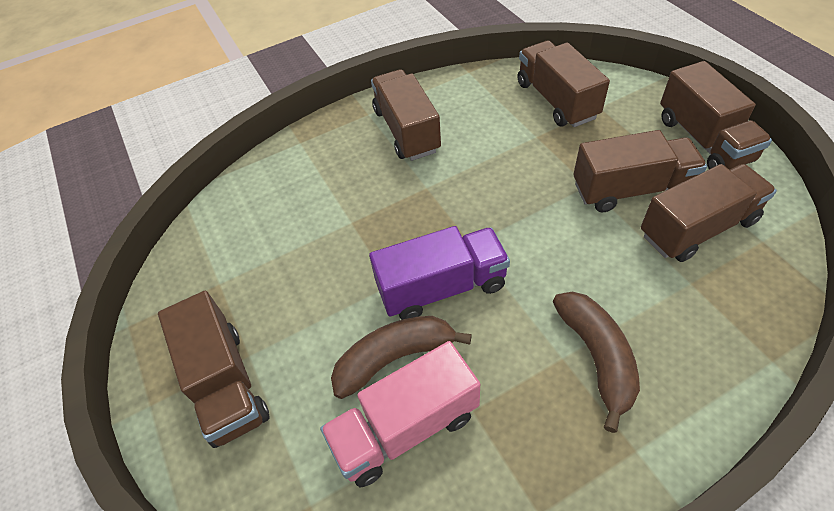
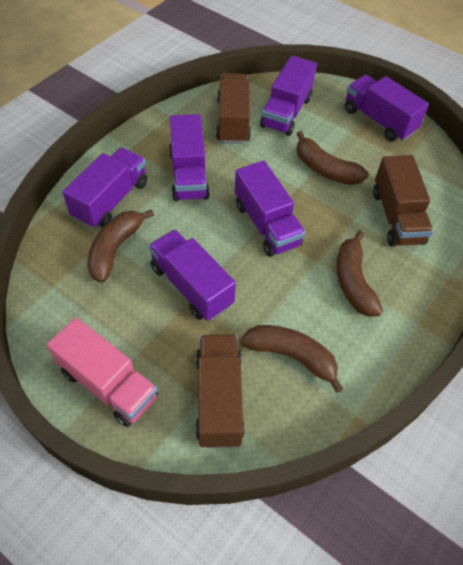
brown banana: [331,316,472,399] [553,291,640,433] = 2 -> [87,209,154,283] [241,325,343,393] [297,131,368,185] [336,230,383,316] = 4
brown truck: [158,291,269,448] [371,69,441,161] [517,40,610,127] [573,130,707,212] [641,164,777,262] [660,61,772,170] = 6 -> [196,334,245,448] [216,73,251,144] [373,155,433,247] = 3
purple truck: [369,226,510,320] = 1 -> [62,148,147,229] [148,229,236,321] [169,114,210,201] [235,161,306,257] [260,56,317,136] [345,75,429,141] = 6

